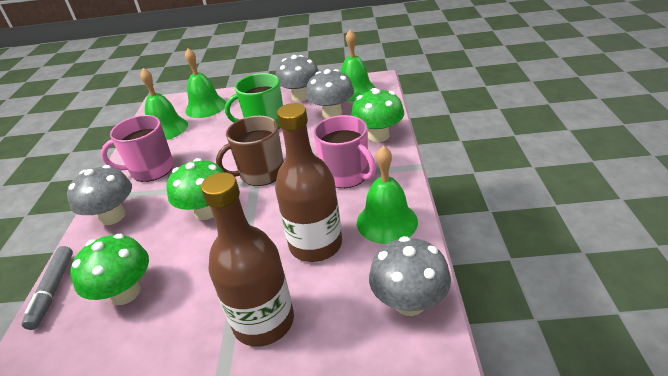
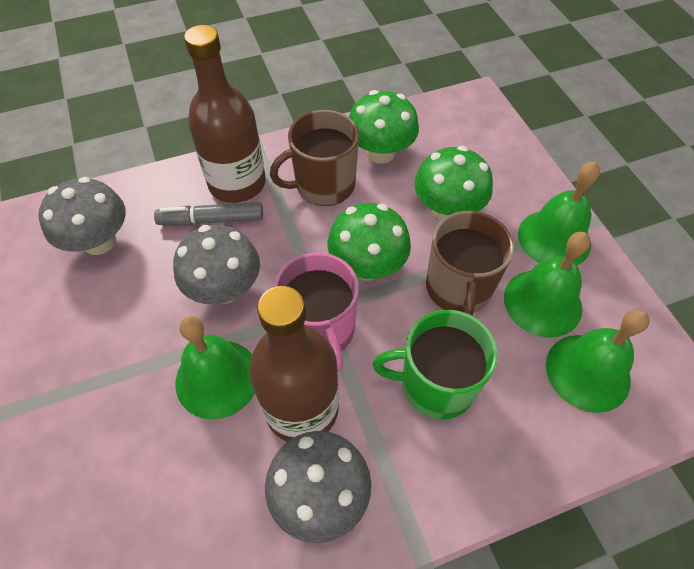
brown mug: [216,116,284,186] = 1 -> [270,110,359,206] [426,211,514,316] = 2
grey mushroom: [67,165,132,225] [275,55,319,102] [306,69,354,118] [369,236,451,316] = 4 -> [38,177,126,255] [173,225,260,304] [265,431,371,543] = 3
pink mug: [101,115,174,182] [313,115,376,188] = 2 -> [274,253,359,371] = 1

